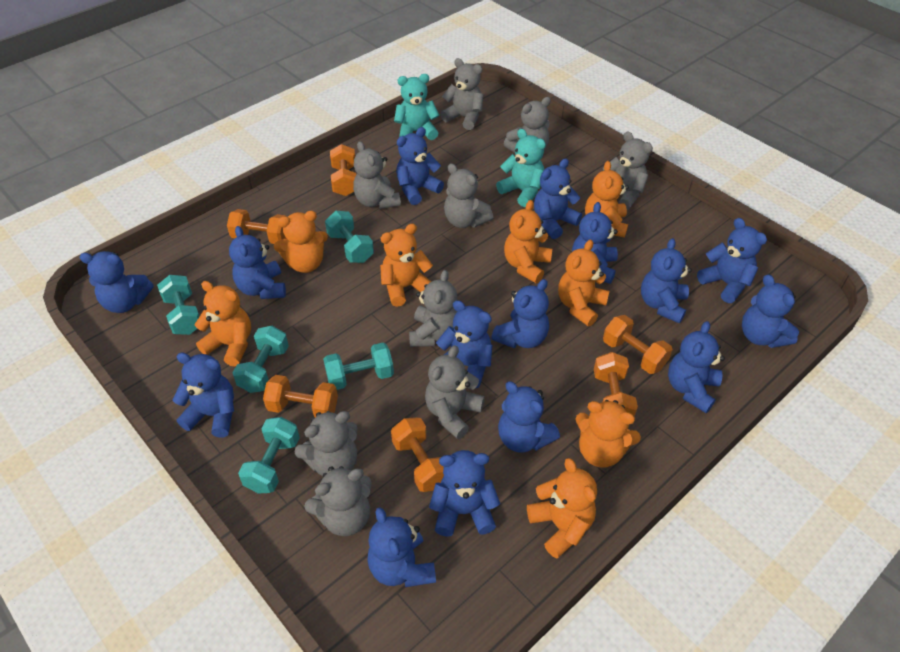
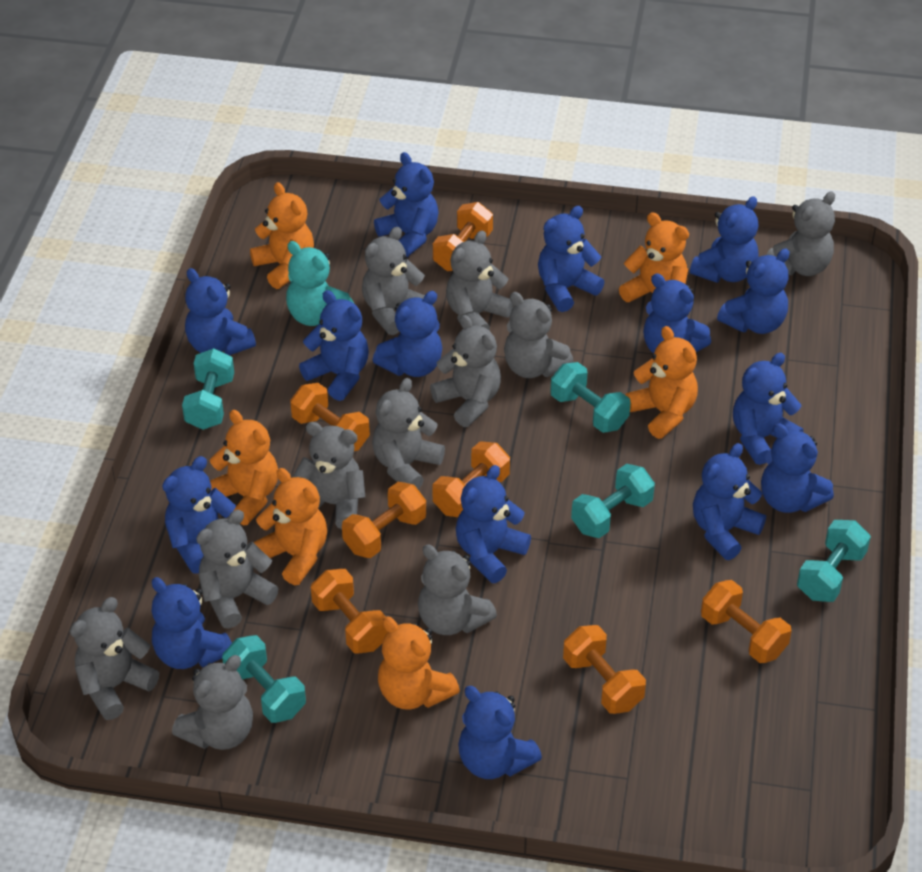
grey teddy bear: [295,411,358,476] [304,466,372,536] [353,141,401,209] [409,270,457,347] [425,345,485,439] [440,58,483,130] [444,163,493,228] [504,97,551,153] [603,131,653,210] = 9 -> [70,597,159,720] [172,655,253,750] [196,510,279,628] [293,422,365,529] [362,227,425,335] [372,378,445,489] [418,544,497,635] [430,315,501,427] [446,231,514,330] [504,292,574,378] [767,192,835,276] = 11
orange dumbbell: [227,209,286,244] [263,375,338,418] [330,144,356,196] [391,417,444,492] [594,352,638,417] [603,315,673,374] = 6 -> [290,383,370,451] [311,569,388,654] [342,482,426,558] [432,441,510,517] [433,202,493,271] [563,625,646,714] [701,580,792,663] = 7
orange teddy bear: [195,281,251,367] [274,211,328,273] [380,224,433,307] [504,200,552,283] [527,458,597,559] [558,239,609,326] [575,400,641,468] [585,161,629,238] = 8 -> [210,410,278,525] [250,182,314,289] [253,468,327,585] [378,617,460,710] [619,212,689,302] [626,326,698,439] = 6
turquoise teddy bear: [394,74,439,140] [496,129,546,207] = 2 -> [286,241,354,326] = 1

